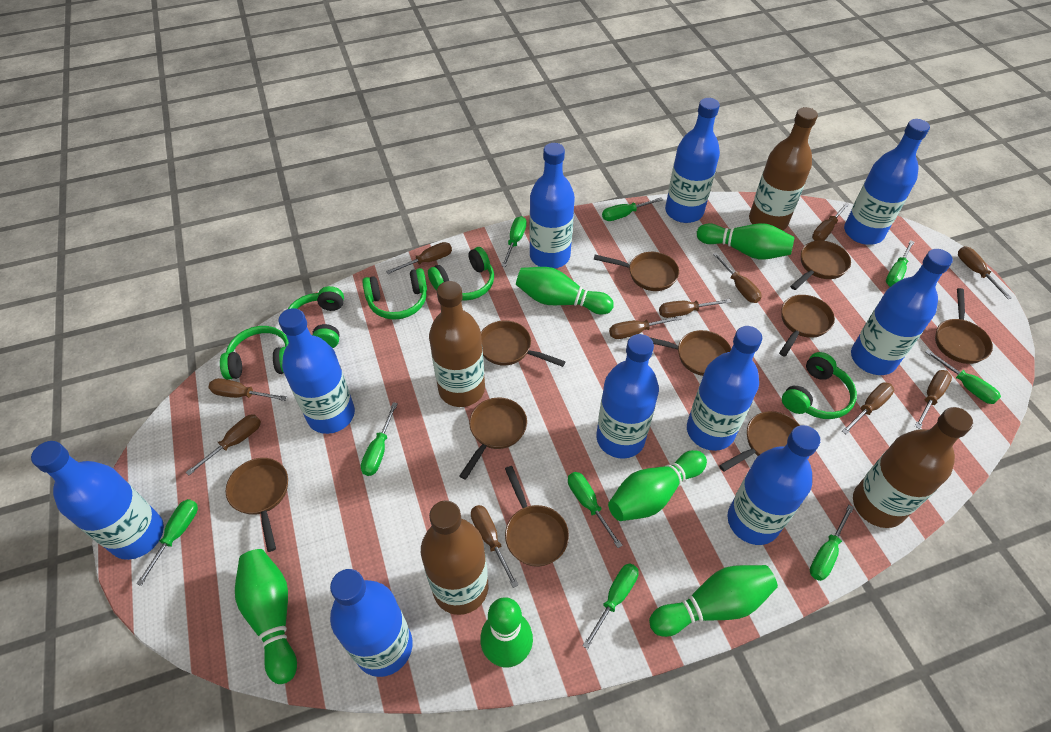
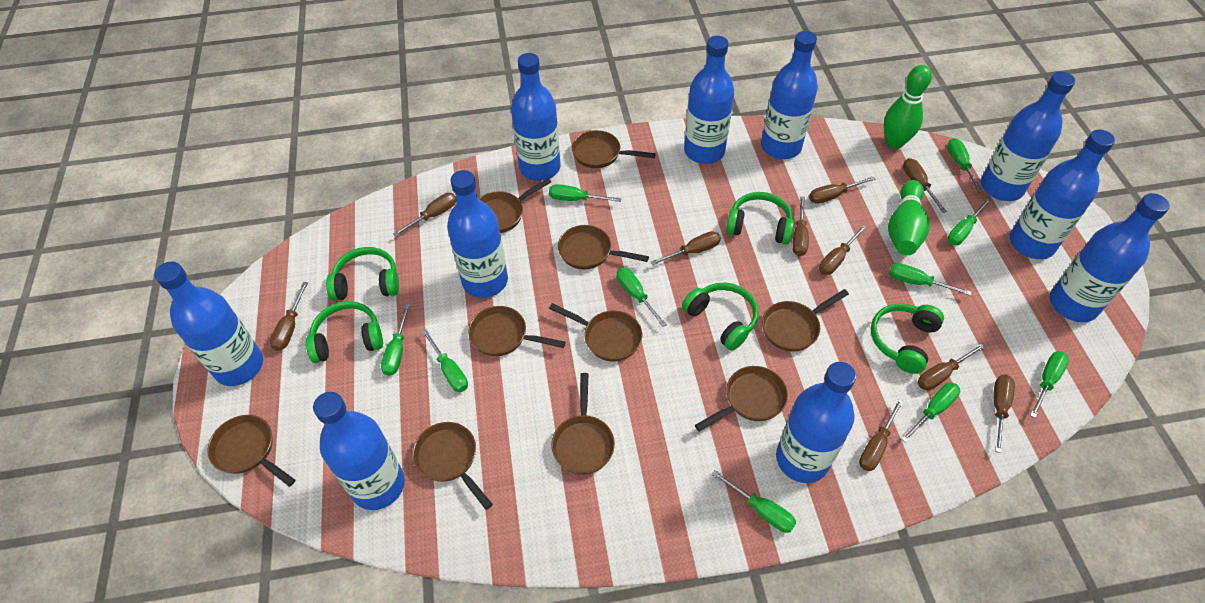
brown bottle: [421,500,488,615] [429,281,485,407] [749,107,818,230] [853,407,973,528] = 4 -> none = 0
brown screwdriver: [186,414,261,475] [208,378,287,401] [386,242,452,274] [471,505,518,588] [609,316,682,339] [659,299,731,318] [713,252,762,303] [812,202,850,241] [842,382,894,434] [915,370,952,429] [958,246,1012,299] = 11 -> [270,282,308,351] [393,193,456,237] [651,231,721,265] [793,196,809,256] [809,176,876,204] [819,225,867,275] [859,398,904,471] [903,158,947,213] [918,344,985,390] [993,375,1015,453] = 10
green bowling pin: [235,549,297,684] [480,597,533,668] [516,267,614,315] [608,450,707,521] [649,565,778,637] [697,223,795,260] = 6 -> [884,65,932,149] [888,180,930,255] = 2
green screwdriver: [136,499,198,586] [361,402,398,476] [502,216,527,267] [568,472,623,548] [583,563,639,649] [602,197,663,221] [810,505,854,581] [886,240,914,287] [925,350,1001,404] = 9 -> [381,304,410,376] [421,328,468,392] [549,184,621,202] [617,268,667,327] [711,470,796,533] [889,263,971,296] [901,383,960,443] [947,138,983,193] [947,198,991,245] [1030,351,1069,418] = 10

